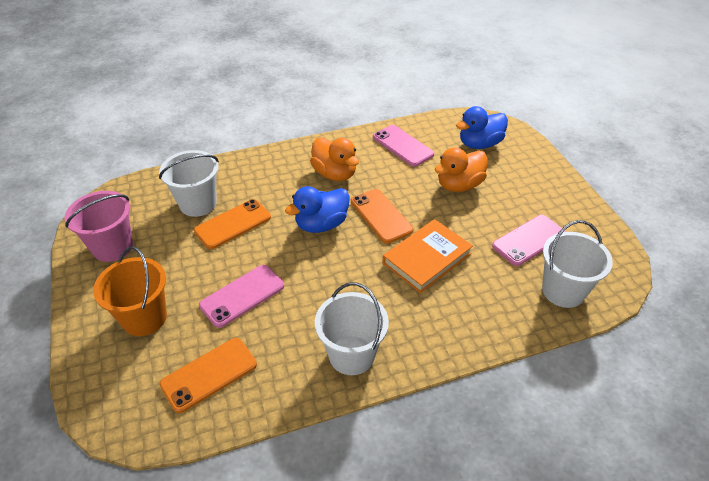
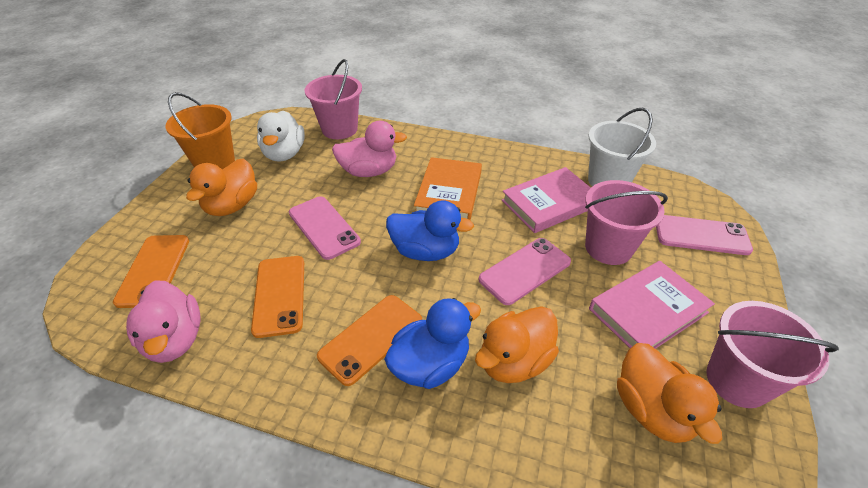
orange duck: [310,138,359,181] [435,147,488,192] = 2 -> [186,158,257,216] [475,306,559,383] [617,343,722,444] = 3
pink book: none = 0 -> [502,167,591,233] [589,261,715,349] = 2
pink bucket: [65,191,133,262] = 1 -> [304,59,362,139] [585,180,668,265] [707,301,839,408] = 3
pink duck: none = 0 -> [126,280,201,363] [332,121,407,177] = 2
white bucket: [159,150,219,217] [315,282,389,375] [542,220,613,308] = 3 -> [588,108,656,186] = 1
white duck: none = 0 -> [257,111,305,162] = 1

